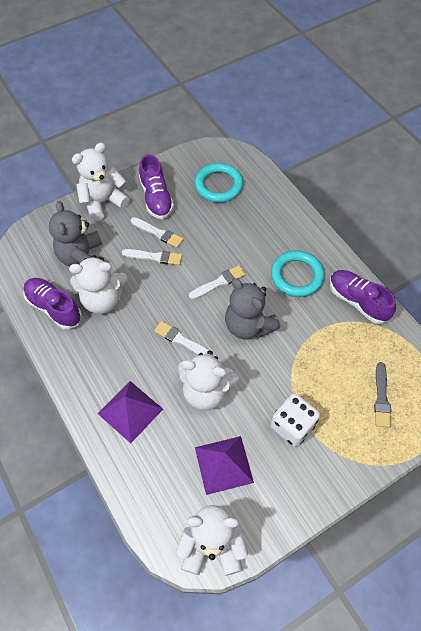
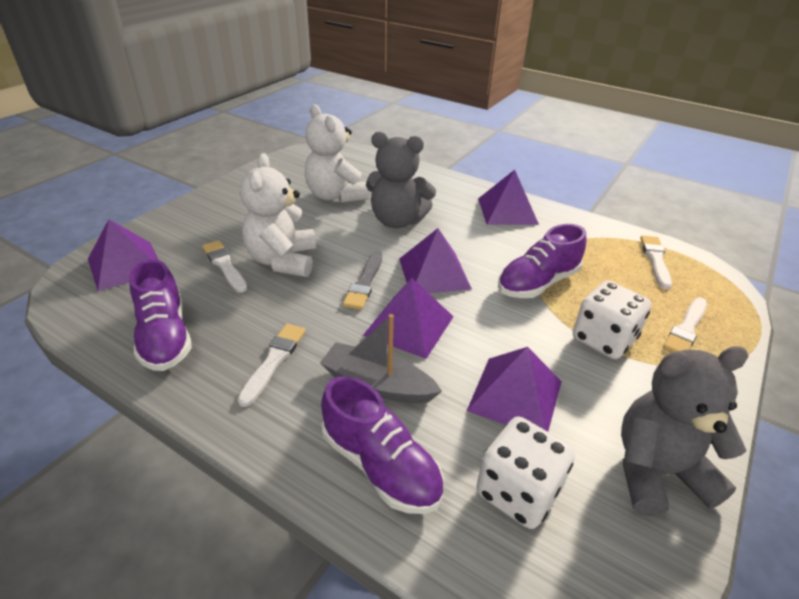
grey boat: none = 0 -> [320,314,442,404] = 1
purple pyramid: [98,381,163,443] [195,436,254,495] = 2 -> [88,219,158,291] [363,278,454,359] [399,228,472,293] [467,347,562,432] [478,170,539,225] = 5
turquoise ring: [195,163,243,203] [271,250,325,297] = 2 -> none = 0
white dice: [271,393,320,447] = 1 -> [476,416,575,529] [573,281,652,359] = 2
white teddy bear: [69,255,128,314] [72,143,130,222] [176,505,248,576] [178,350,239,410] = 4 -> [240,153,316,277] [305,104,369,203] = 2

